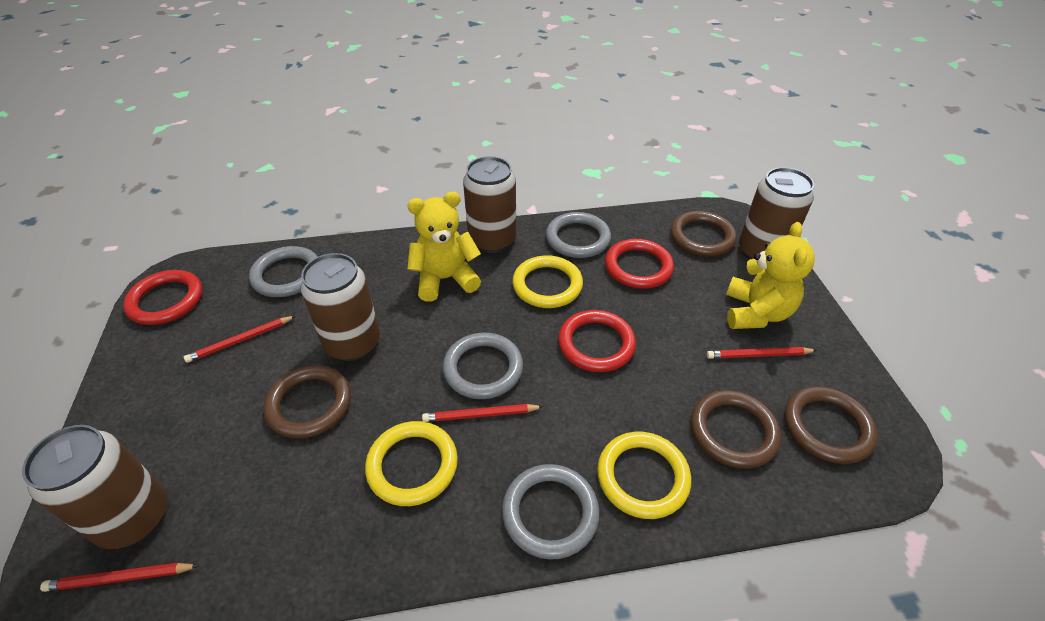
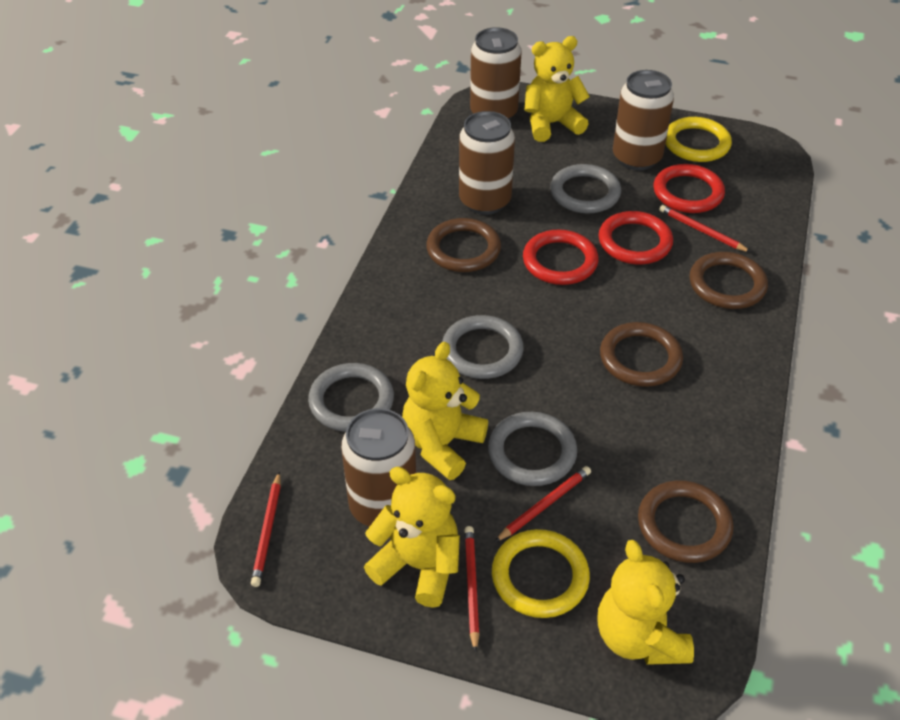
yellow ring: [365,421,458,506] [512,255,583,308] [597,432,691,519] = 3 -> [492,529,590,618] [665,117,732,162] = 2
yellow teddy bear: [407,191,481,302] [726,222,815,329] = 2 -> [364,467,460,608] [402,342,488,480] [525,36,590,142] [597,540,694,665] = 4

